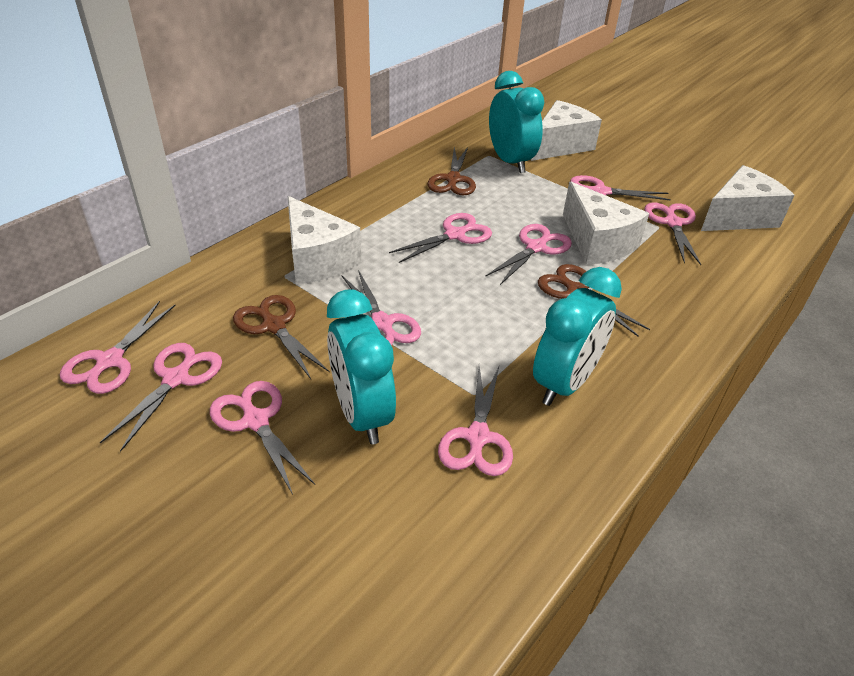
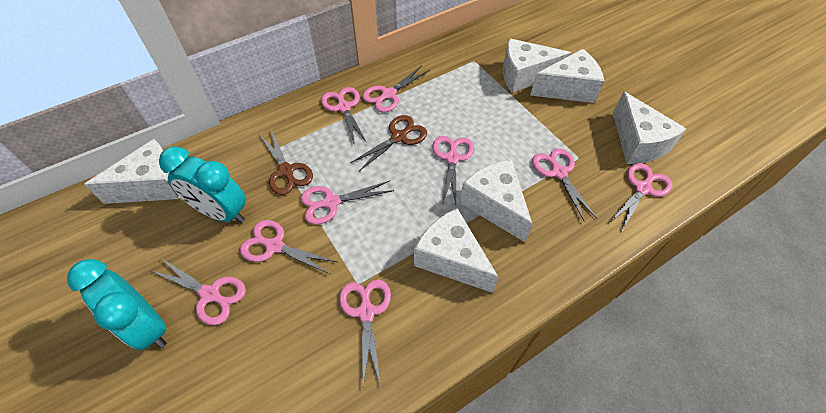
brown scissors: [233,295,329,379] [428,147,476,195] [538,264,650,337] = 3 -> [259,130,313,195] [350,115,427,171] = 2
turquoise clock: [327,290,396,444] [489,71,544,173] [533,267,622,406] = 3 -> [67,259,167,351] [159,146,246,223] = 2
white cheese: [288,196,361,284] [531,100,602,161] [563,182,649,265] [701,165,795,231] = 4 -> [84,139,180,204] [414,208,499,293] [460,160,533,242] [503,38,571,92] [530,49,604,103] [613,92,686,164] = 6

